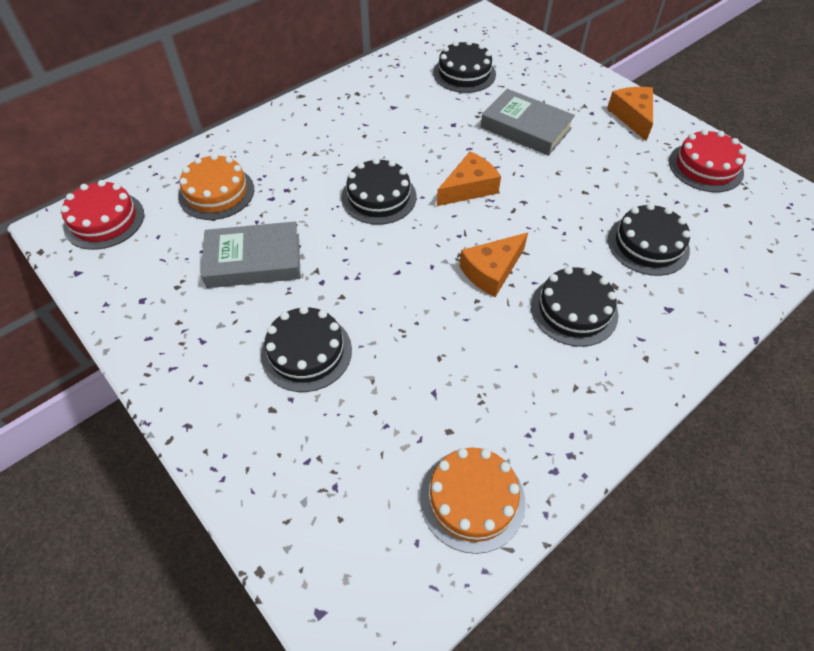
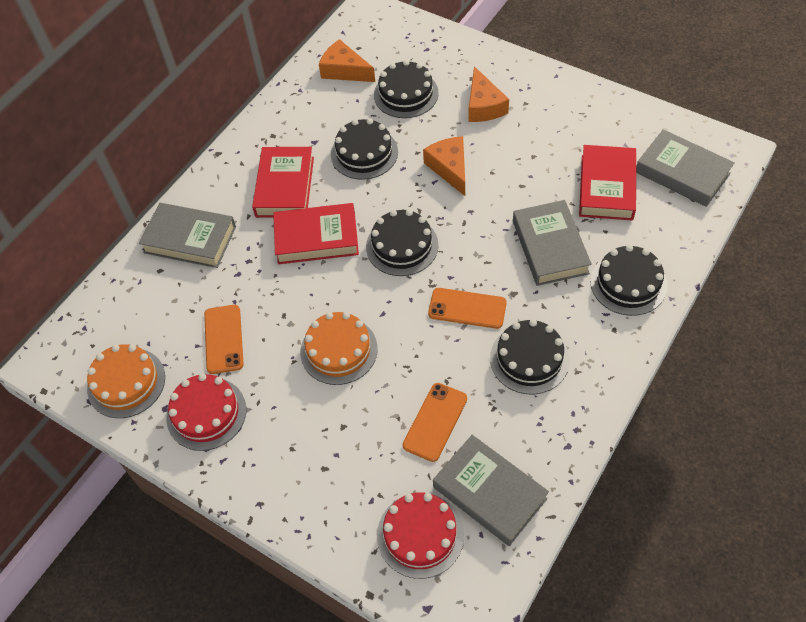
grey book: [201,221,301,288] [481,89,575,156] = 2 -> [139,203,236,268] [433,435,549,546] [513,200,592,286] [636,129,735,207] = 4
orange phone: none = 0 -> [204,305,244,374] [403,383,467,462] [428,288,507,329] = 3
red book: none = 0 -> [252,147,314,217] [273,203,359,264] [579,145,636,220] = 3

